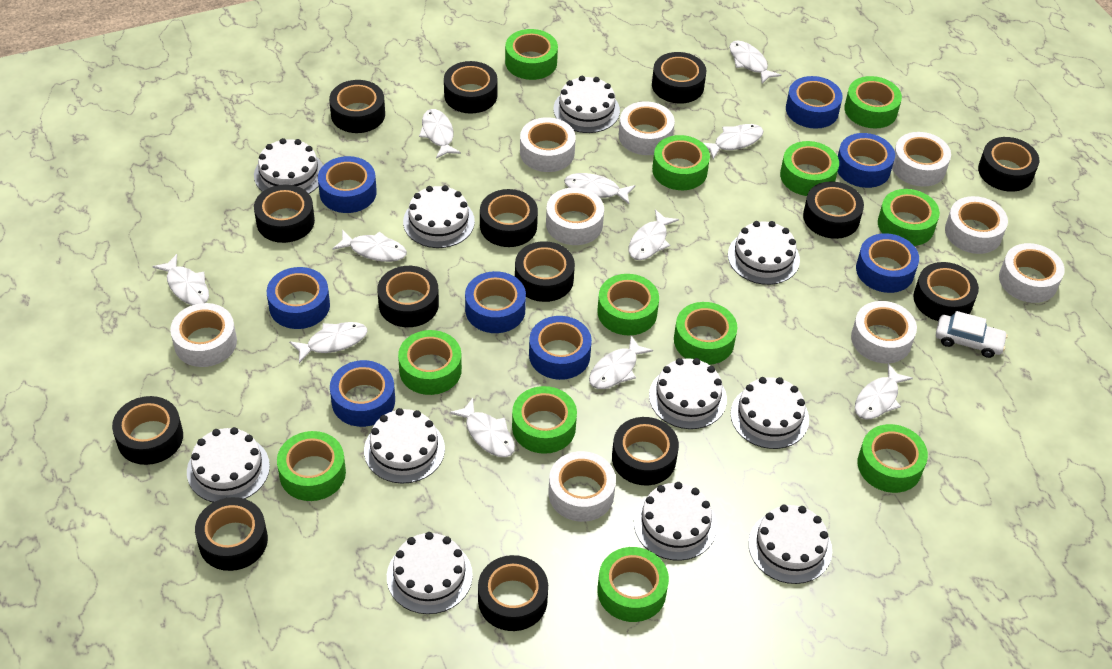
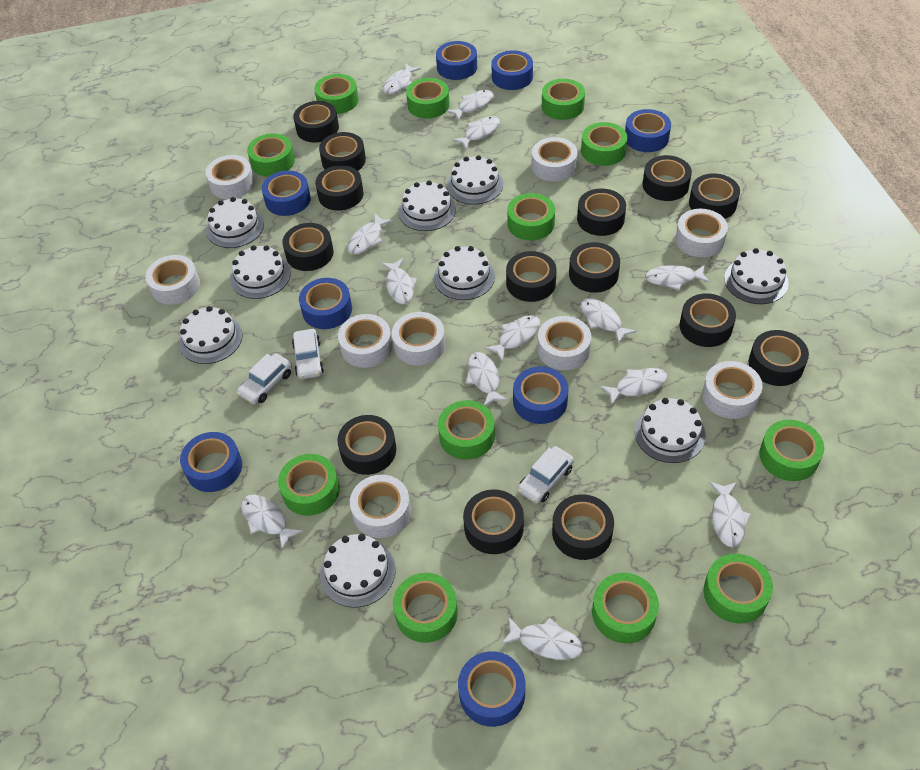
white cake: [187,427,270,502] [254,138,323,194] [364,408,445,484] [387,532,473,614] [403,185,475,248] [554,76,620,133] [634,482,717,561] [649,358,727,429] [728,221,800,285] [730,377,809,449] [748,505,832,584] = 11 -> [179,306,243,364] [206,197,264,248] [230,245,291,299] [320,534,395,608] [398,180,456,231] [434,246,495,300] [447,155,503,205] [634,398,706,463] [724,248,789,304] = 9
white car: [936,311,1008,358] = 1 -> [237,353,292,404] [292,329,324,379] [518,446,574,504] = 3
white fish: [152,254,209,305] [289,322,367,363] [333,230,407,262] [419,109,461,159] [449,398,515,457] [564,173,635,204] [589,336,653,389] [629,209,679,260] [703,124,763,159] [729,41,781,84] [855,363,913,420] = 11 -> [241,495,303,550] [347,214,393,254] [381,258,417,304] [383,63,421,94] [446,90,494,120] [452,116,500,149] [466,352,508,406] [484,315,540,362] [501,616,583,660] [581,298,637,344] [600,368,667,406] [645,265,710,290] [709,482,751,547] = 13

